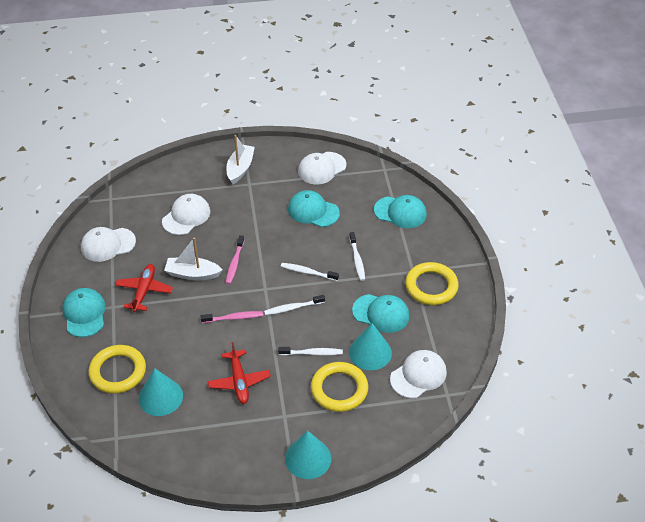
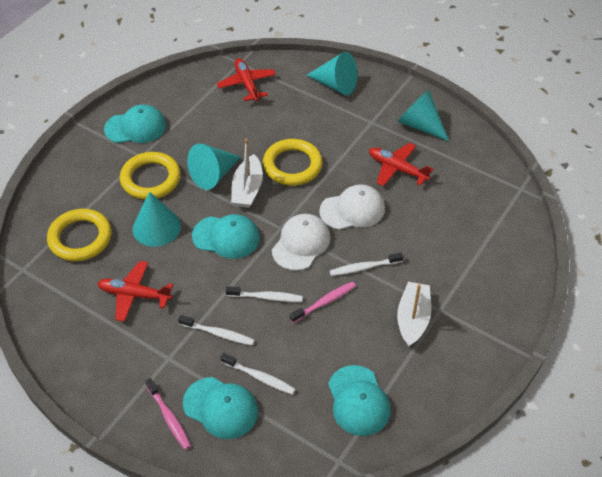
red plane: [115,264,173,312] [208,342,271,404] = 2 -> [97,261,173,322] [217,58,276,101] [369,143,433,186] = 3
turquoise cone: [139,368,183,416] [285,431,331,479] [349,323,392,370] = 3 -> [133,192,181,247] [187,143,241,190] [306,52,357,95] [398,90,449,141] = 4
white cap: [81,227,136,262] [162,194,210,235] [298,152,346,184] [390,350,447,398] = 4 -> [272,214,330,271] [319,184,385,230] = 2

